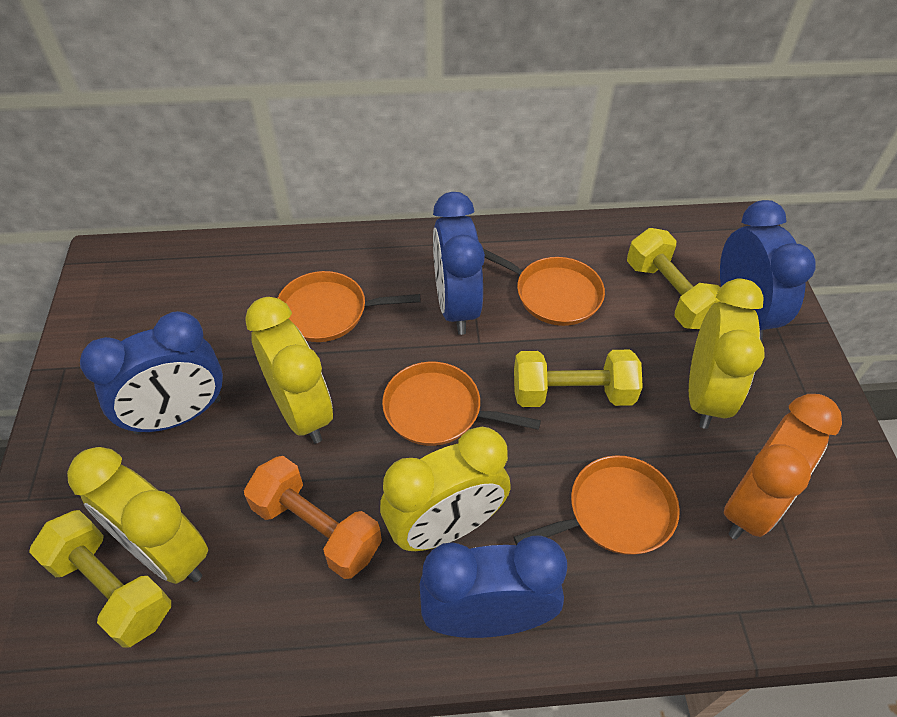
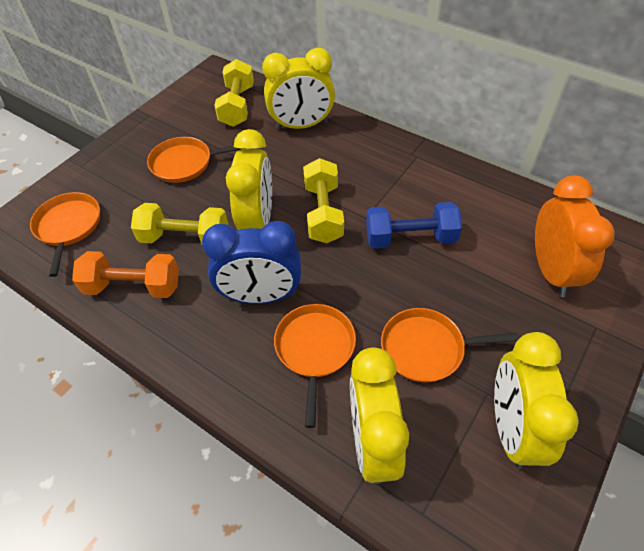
blue clock: [80,311,223,435] [419,535,567,638] [433,192,485,335] [720,200,816,342] = 4 -> [202,221,301,304] = 1
blue dumbbell: none = 0 -> [366,202,462,248] = 1

